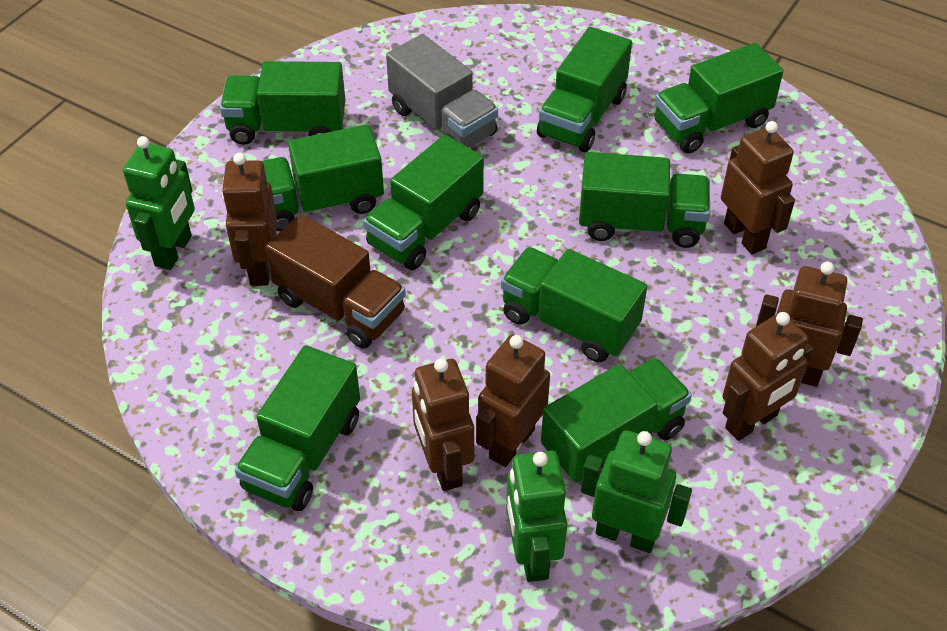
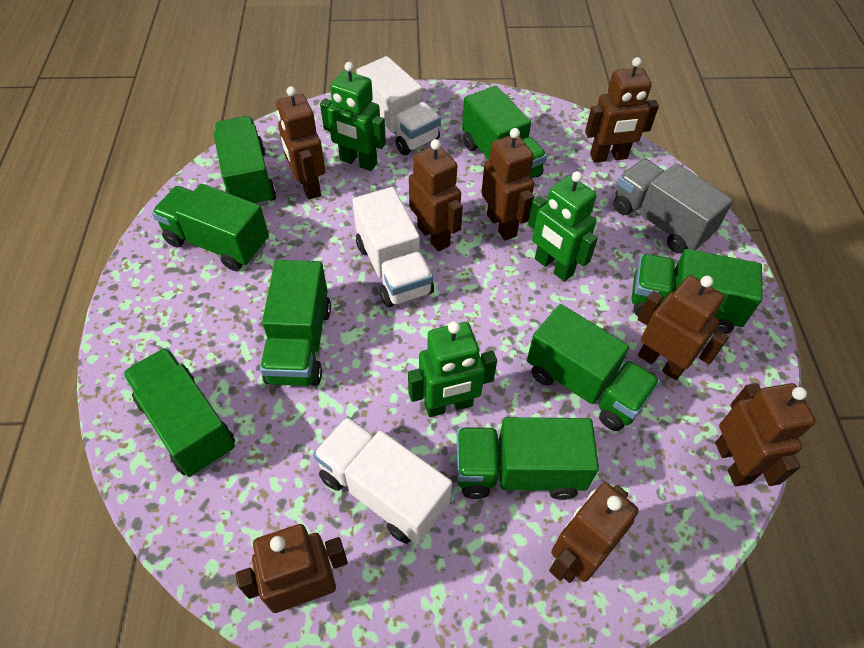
brown robot: [222,153,277,286] [412,358,474,491] [476,335,550,467] [721,121,795,254] [723,312,813,441] [756,262,863,387] = 6 -> [235,524,348,613] [276,86,325,200] [409,139,463,251] [481,128,534,240] [549,483,639,583] [585,57,659,163] [638,275,729,380] [715,383,816,486] = 8
brown truck: [265,214,406,349] = 1 -> none = 0
green truck: [220,61,345,145] [235,345,360,511] [262,125,384,231] [363,135,484,270] [501,247,647,362] [537,27,632,152] [541,357,692,483] [579,152,710,248] [655,43,783,154] = 9 -> [123,348,235,477] [152,184,269,271] [214,116,276,206] [260,260,331,386] [457,417,599,500] [462,86,547,179] [527,304,660,431] [632,249,762,334] = 8
white truck: none = 0 -> [313,416,452,544] [352,187,434,307] [356,56,441,155] = 3

